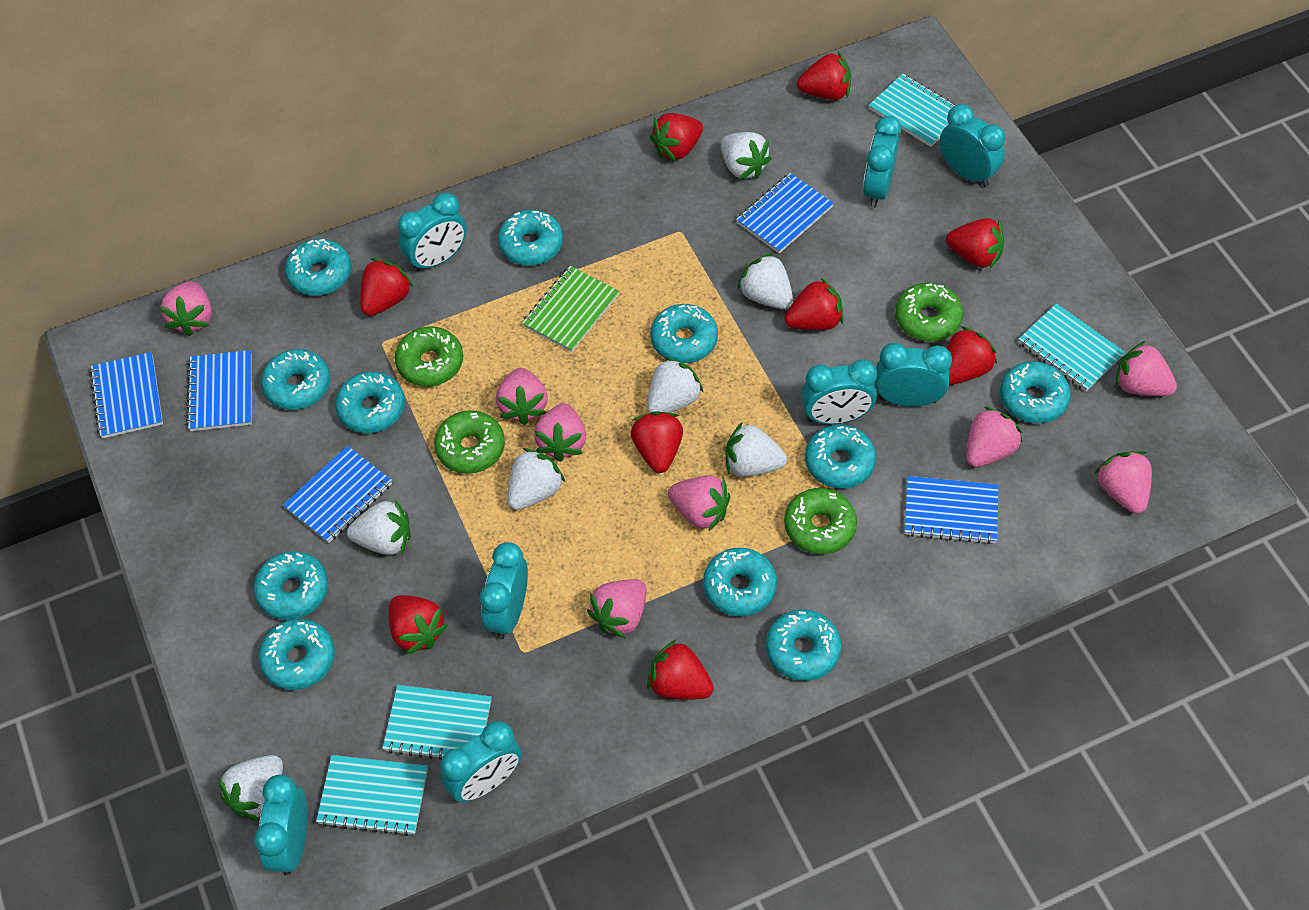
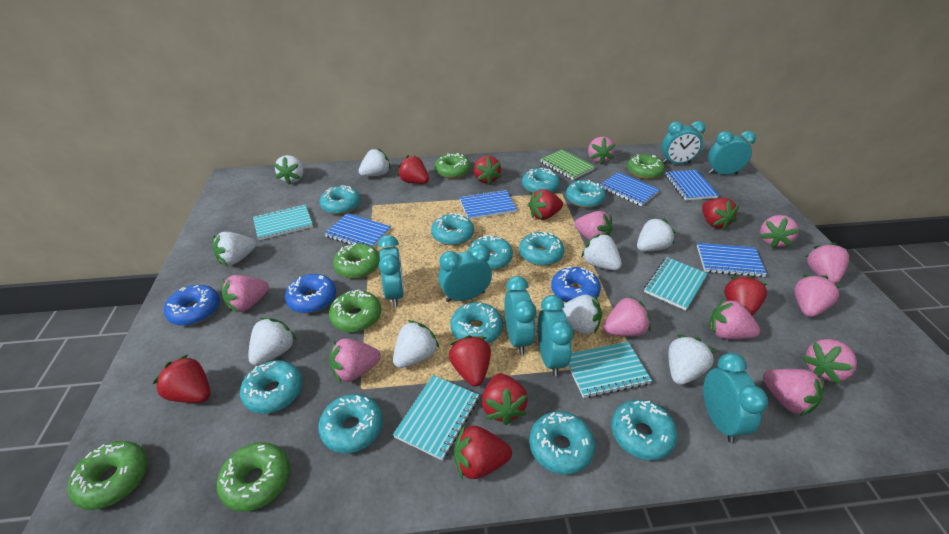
blue donut: none = 0 -> [164,285,220,326] [285,274,336,313] [551,267,601,303] = 3
green donut: [395,326,463,387] [434,410,505,474] [784,488,857,554] [895,283,963,342] = 4 -> [67,441,148,510] [217,442,290,512] [329,290,381,332] [333,243,380,279] [435,153,471,178] [627,154,665,179] = 6
pink strawberry: [159,281,212,336] [496,368,548,425] [534,403,586,462] [587,579,647,639] [668,475,730,532] [966,407,1022,467] [1095,451,1152,514] [1115,341,1177,396] = 8 -> [222,275,269,312] [329,339,381,383] [575,211,613,240] [588,136,615,164] [603,295,651,337] [708,298,760,339] [760,215,799,248] [763,369,824,416] [794,275,841,317] [802,339,857,384] [805,243,849,284] = 11
turquoise clock: [254,775,307,875] [398,192,467,272] [440,721,522,802] [480,542,528,639] [801,360,877,424] [863,116,901,208] [875,343,952,406] [939,104,1005,187] = 8 -> [378,235,404,307] [438,244,492,302] [504,276,536,354] [537,295,574,376] [662,121,706,164] [703,353,768,443] [708,131,756,175] = 7
white strawberry: [218,755,283,821] [347,500,410,555] [507,448,565,510] [647,357,704,413] [721,132,772,180] [726,422,787,477] [737,253,793,309] = 7 -> [213,232,256,265] [248,318,297,366] [273,155,304,185] [359,148,391,176] [393,320,439,368] [562,295,602,334] [581,233,622,270] [637,217,676,251] [669,335,715,385] = 9

